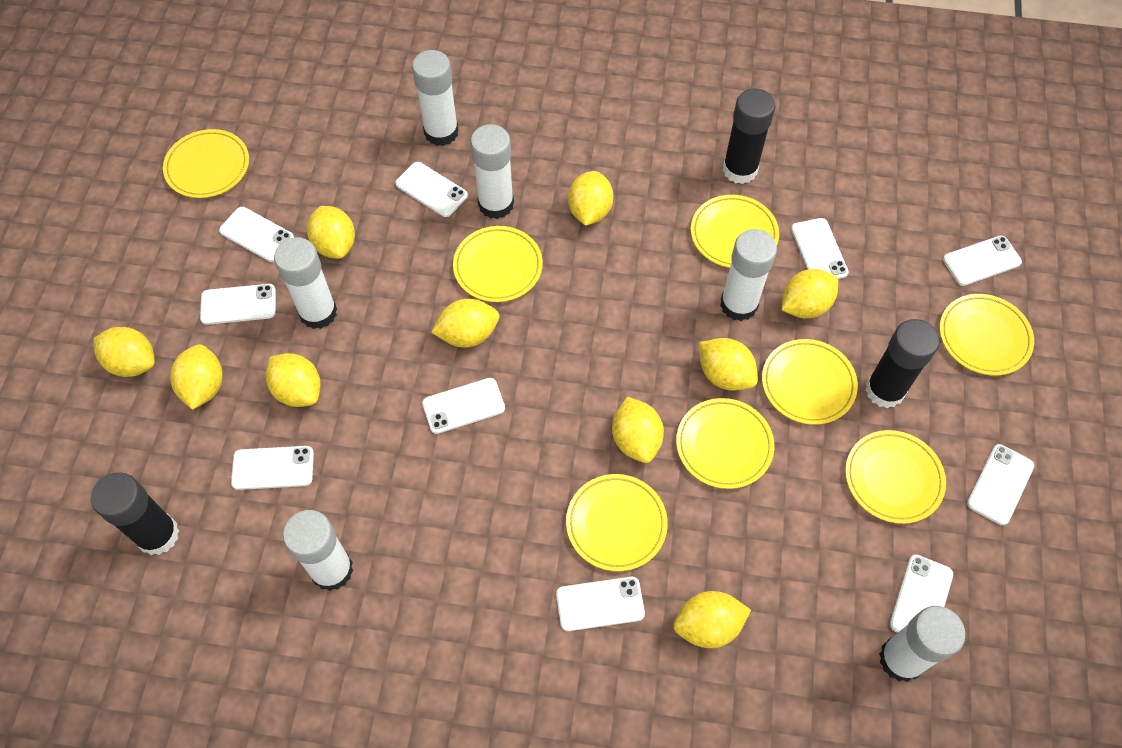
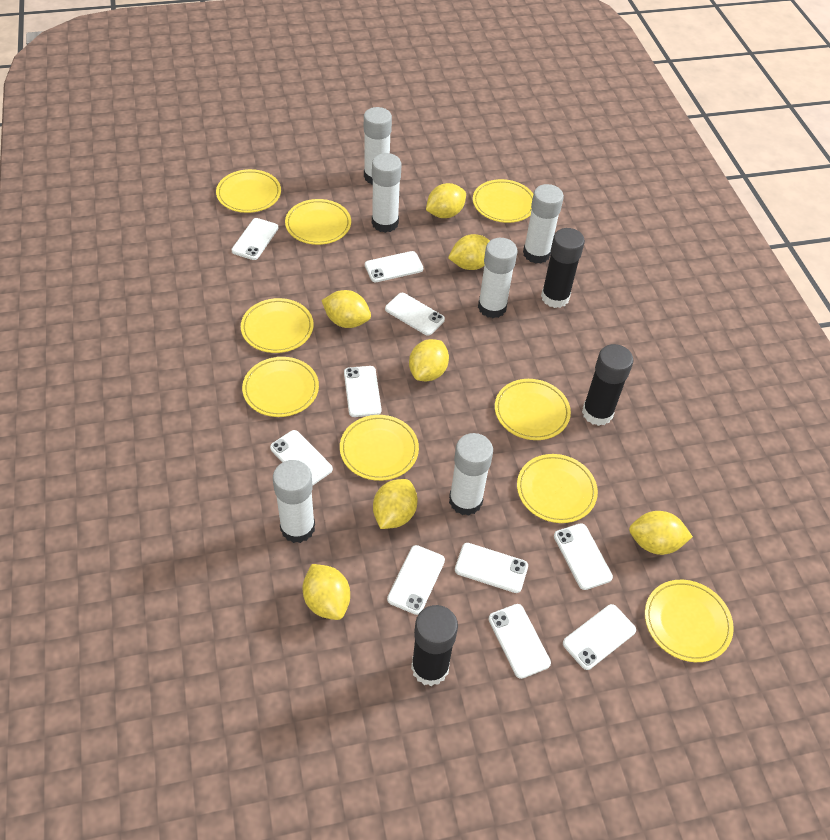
yellow lemon: [94,327,155,377] [170,344,223,410] [266,353,321,407] [307,206,355,259] [431,299,499,347] [568,171,613,226] [612,397,664,463] [674,591,751,648] [699,338,758,391] [782,269,838,318] = 10 -> [303,564,350,620] [321,290,371,328] [373,479,418,529] [409,339,449,381] [426,183,466,218] [448,234,490,270] [629,511,693,555] = 7
yellow plate: [163,129,249,198] [453,226,543,302] [566,474,668,571] [676,398,774,489] [691,195,779,268] [762,339,858,425] [845,430,946,524] [940,294,1034,375] = 8 -> [216,169,281,213] [241,298,314,353] [242,357,319,417] [285,199,351,245] [340,415,419,481] [473,179,533,223] [495,379,571,440] [517,454,598,523] [645,580,734,662] = 9

